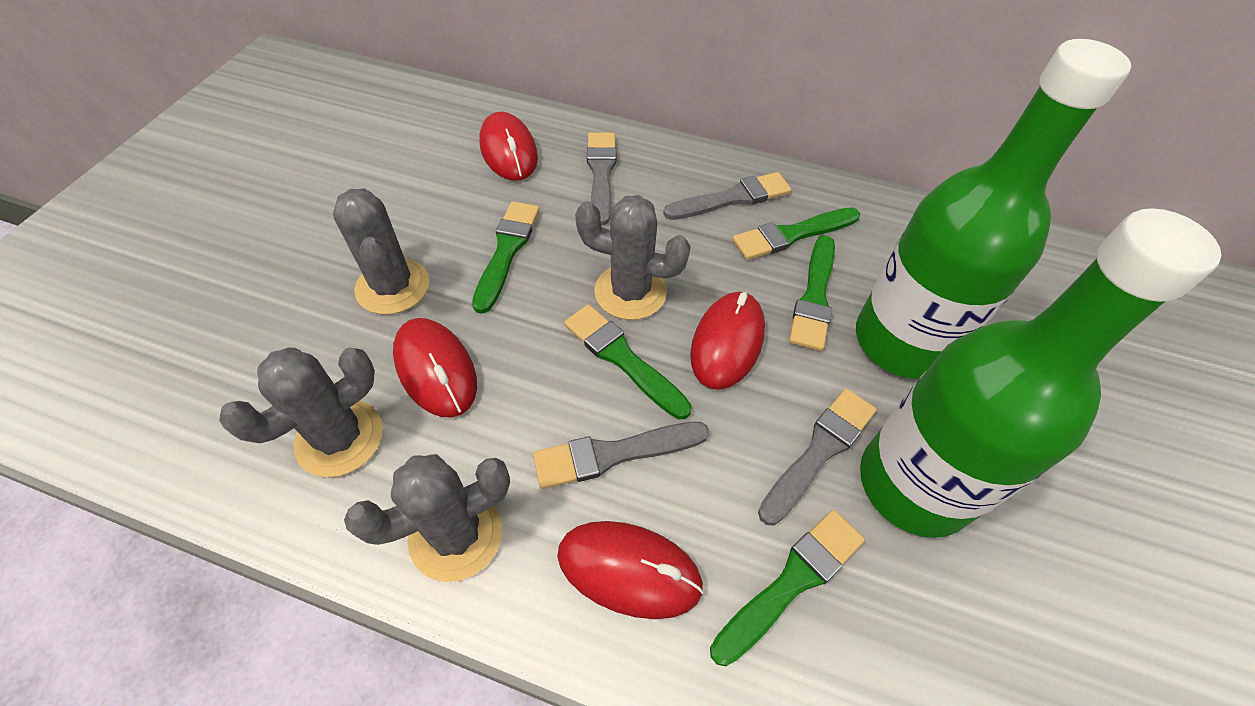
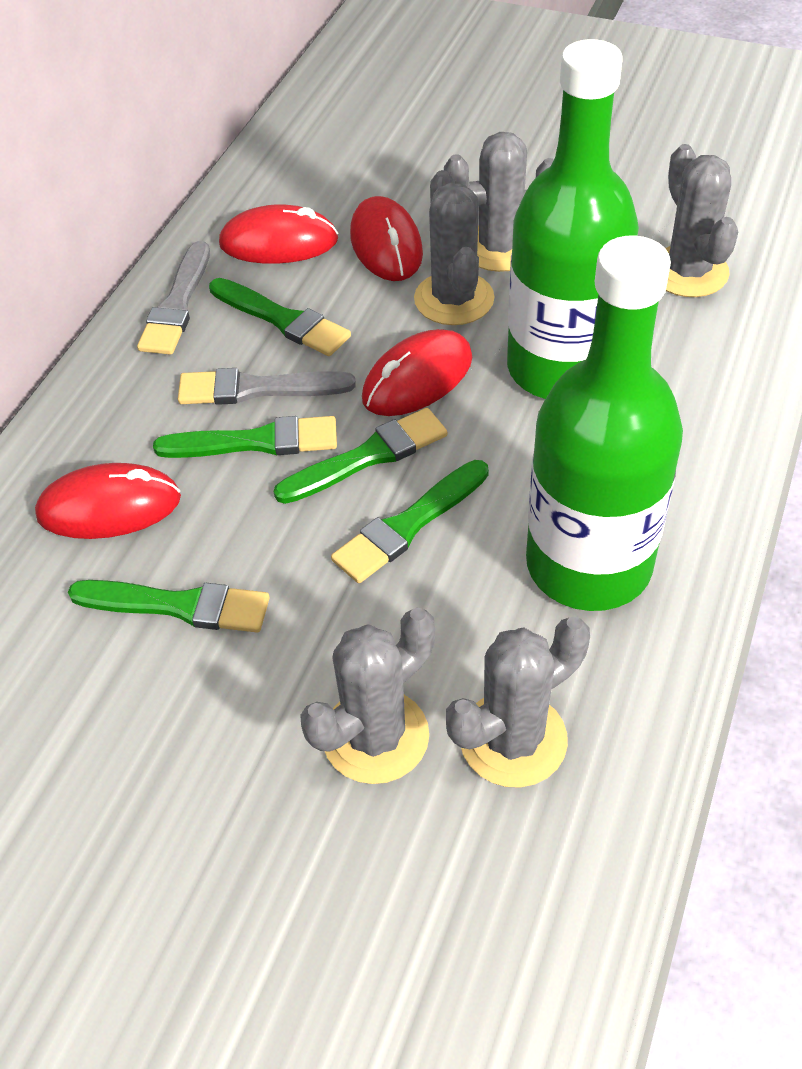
grey brush: [533,422,709,489] [587,132,616,226] [663,172,791,220] [758,388,877,525] = 4 -> [137,241,210,355] [178,368,355,405] = 2
grey cactus: [219,347,383,477] [333,189,429,314] [344,454,510,582] [575,195,691,320] = 4 -> [300,608,435,784] [414,170,494,325] [444,132,554,272] [446,617,590,788] [665,144,738,297] = 5

